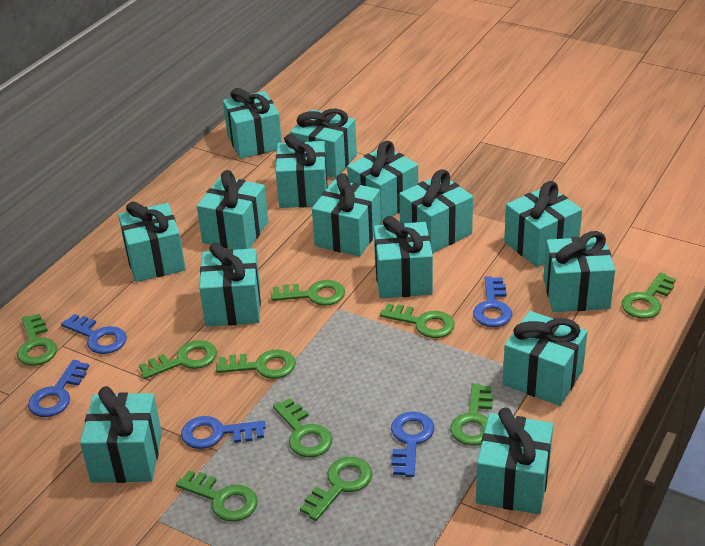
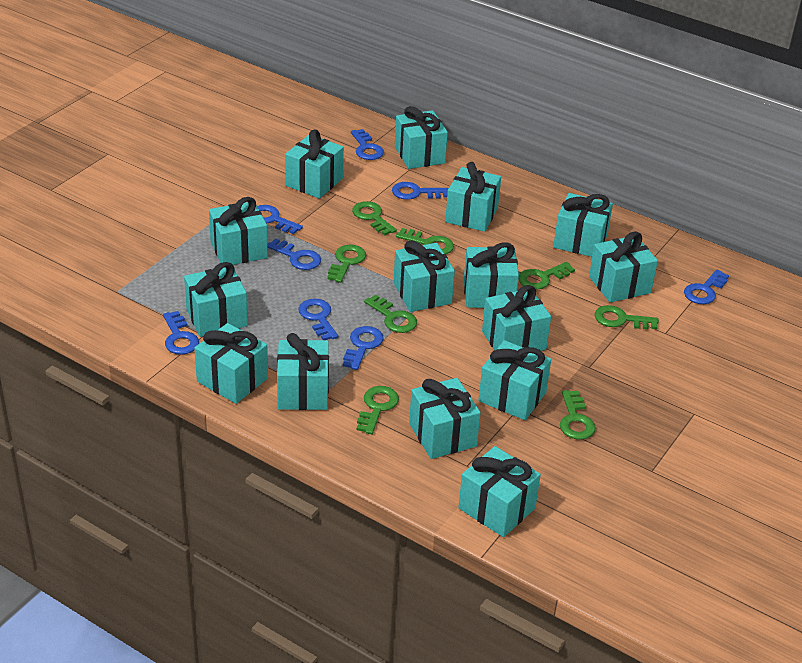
blue key: [28,360,89,417] [61,314,127,354] [181,416,266,449] [391,411,434,477] [473,277,512,327] = 5 -> [163,311,199,355] [257,205,303,234] [267,239,321,270] [298,298,338,340] [343,326,384,370] [351,129,384,160] [392,182,449,200] [684,270,729,304] = 8
green key: [17,314,57,366] [139,340,217,379] [176,470,257,522] [216,349,296,379] [271,280,345,306] [273,398,332,458] [300,457,373,521] [380,304,455,338] [450,383,493,446] [621,272,676,319] = 10 -> [327,245,366,283] [352,201,397,235] [357,386,399,434] [364,295,417,333] [396,228,454,254] [519,262,575,290] [560,390,596,440] [594,305,659,330] = 8

